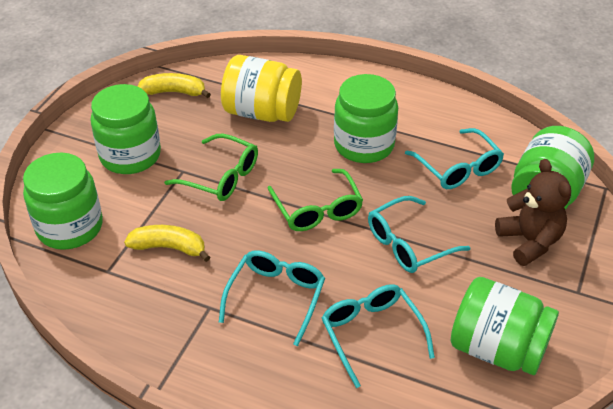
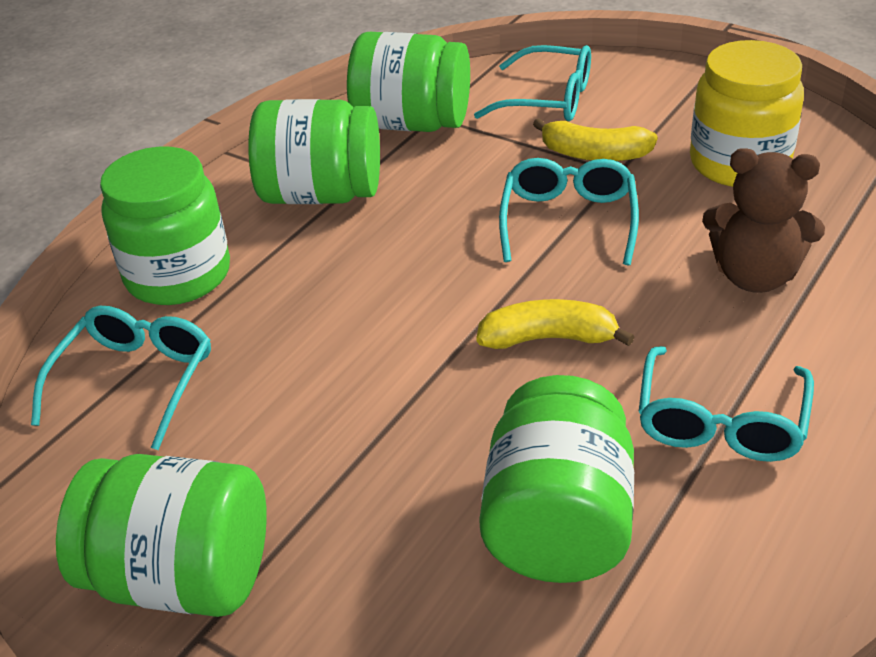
green glasses: [164,133,258,201] [267,169,363,231] = 2 -> none = 0

